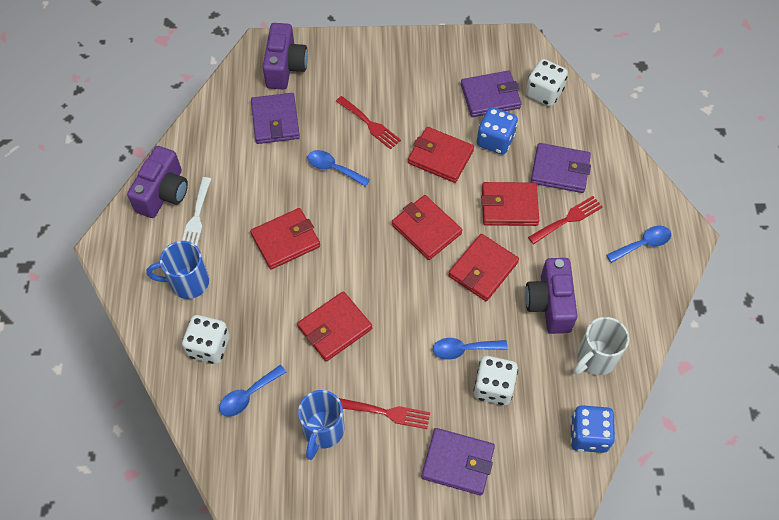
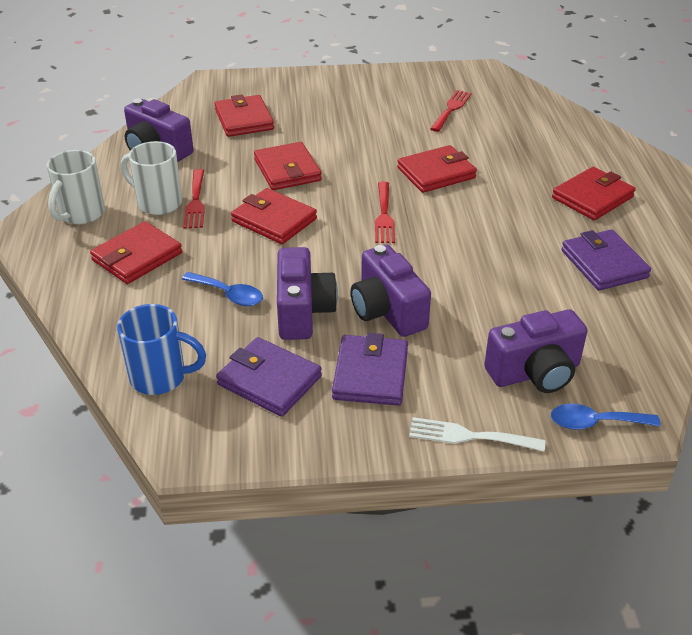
blue dice: [477,107,518,154] [570,405,615,453] = 2 -> none = 0
blue mug: [146,241,209,299] [298,390,345,460] = 2 -> [117,304,206,395] = 1
blue spoon: [219,365,286,417] [308,150,370,187] [433,338,508,360] [606,226,671,263] = 4 -> [182,272,263,306] [551,404,661,430] = 2
purple camera: [127,146,188,218] [263,23,308,90] [525,258,577,334] = 3 -> [124,99,194,162] [277,247,338,340] [351,245,431,337] [484,309,587,393] = 4
purple wallet: [251,93,300,144] [421,428,495,496] [461,71,522,117] [531,143,591,193] = 4 -> [216,337,322,417] [332,333,408,406] [561,229,651,291] = 3
white dice: [182,315,230,364] [473,356,518,405] [526,59,568,106] = 3 -> none = 0
white mug: [574,317,629,375] = 1 -> [47,150,105,224] [121,141,182,215] = 2

